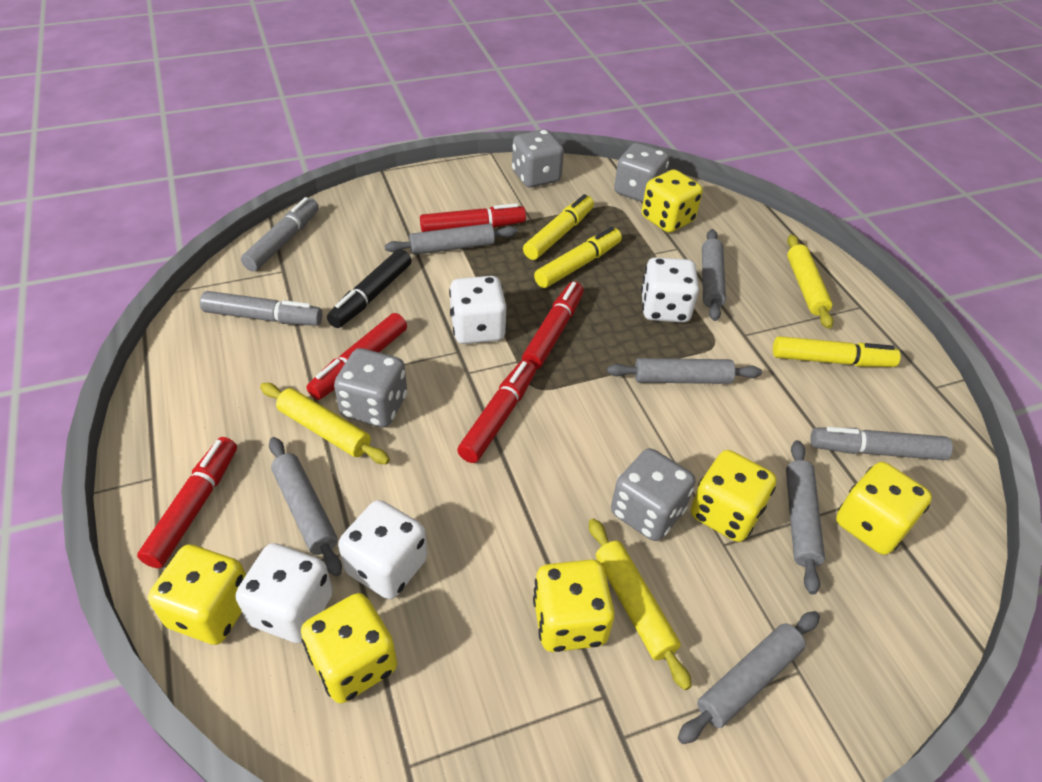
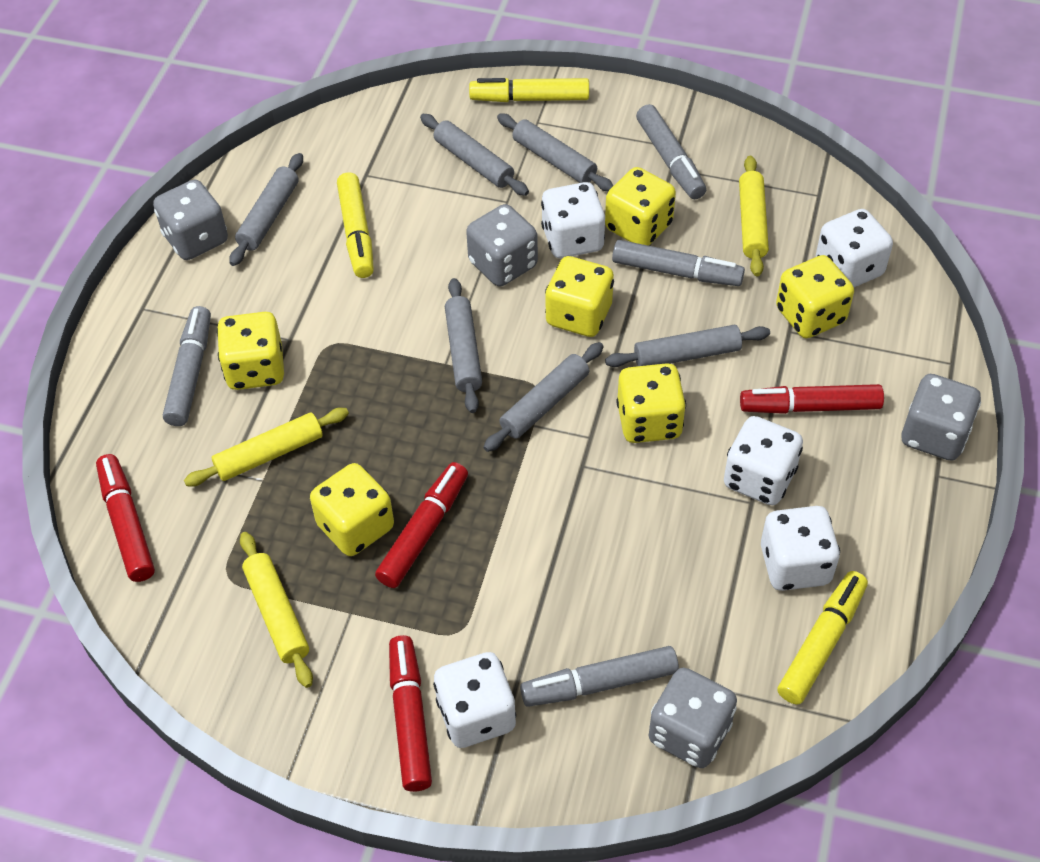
black marker: [327,249,412,328] = 1 -> none = 0
grey marker: [200,291,323,326] [241,197,319,272] [810,427,953,460] = 3 -> [163,306,211,426] [520,646,679,707] [612,240,745,286] [636,104,706,199] = 4
red marker: [137,437,237,568] [307,313,407,400] [420,203,526,232] [457,360,536,463] [522,282,584,369] = 5 -> [96,454,155,582] [375,462,468,588] [389,635,432,792] [740,384,884,414] = 4
white dice: [236,543,333,643] [338,500,427,599] [449,276,506,344] [641,257,699,322] = 4 -> [433,652,516,748] [541,182,605,258] [724,416,803,505] [761,506,840,591] [816,209,893,287] = 5

